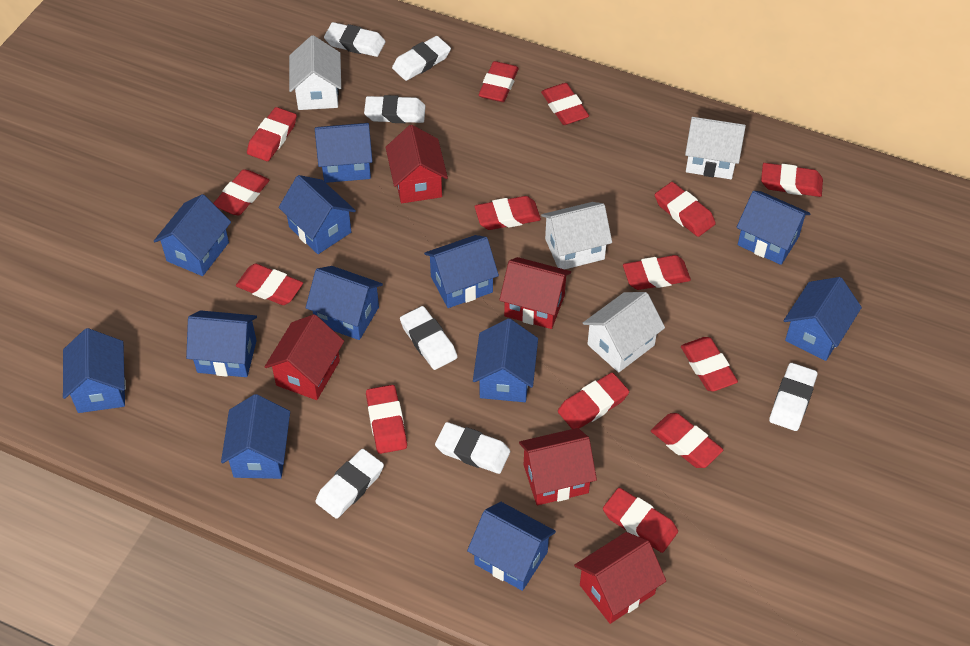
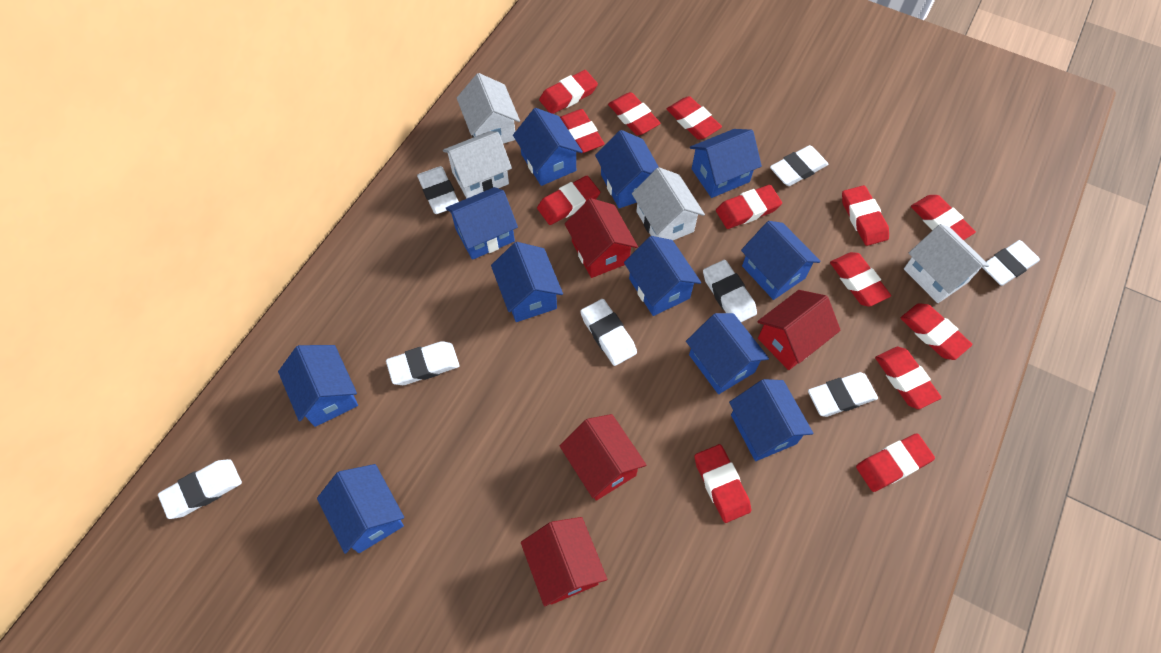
blue house: [63,328,126,413] [154,194,231,276] [186,310,257,377] [221,394,290,479] [279,175,356,254] [305,266,383,340] [315,123,373,183] [424,235,499,308] [467,502,556,591] [473,319,538,402] [736,191,811,265] [784,277,862,361] = 12 -> [278,345,358,427] [317,464,404,554] [446,187,518,260] [491,242,563,322] [513,108,583,186] [595,130,659,208] [624,236,701,316] [686,313,769,394] [690,129,762,198] [729,379,814,461] [741,221,820,300] = 11
red eraser: [213,169,270,216] [236,264,303,305] [247,107,297,161] [366,385,407,454] [475,196,541,230] [478,61,519,102] [541,83,589,125] [558,373,629,429] [603,488,678,553] [623,255,691,290] [651,413,723,468] [655,182,716,237] [681,337,738,392] [761,163,823,197] = 14 -> [537,176,600,225] [539,70,598,114] [560,109,604,153] [608,92,661,135] [667,96,722,140] [695,444,751,523] [716,185,782,229] [830,252,891,307] [842,185,889,246] [856,433,935,492] [875,347,942,409] [901,303,973,360] [911,195,976,240] = 13
red house: [264,314,344,400] [386,125,448,203] [499,257,571,329] [519,428,597,505] [574,532,666,624] = 5 -> [521,517,607,606] [559,414,646,501] [565,198,638,278] [757,290,841,370] = 4
white eraser: [315,449,384,519] [324,22,385,57] [364,95,426,123] [392,36,451,81] [400,306,457,370] [435,422,510,474] [769,363,817,431] = 7 -> [158,459,242,519] [386,341,459,385] [417,166,459,214] [580,299,637,366] [703,260,757,322] [770,145,828,186] [808,372,878,417] [982,240,1040,286] = 8

